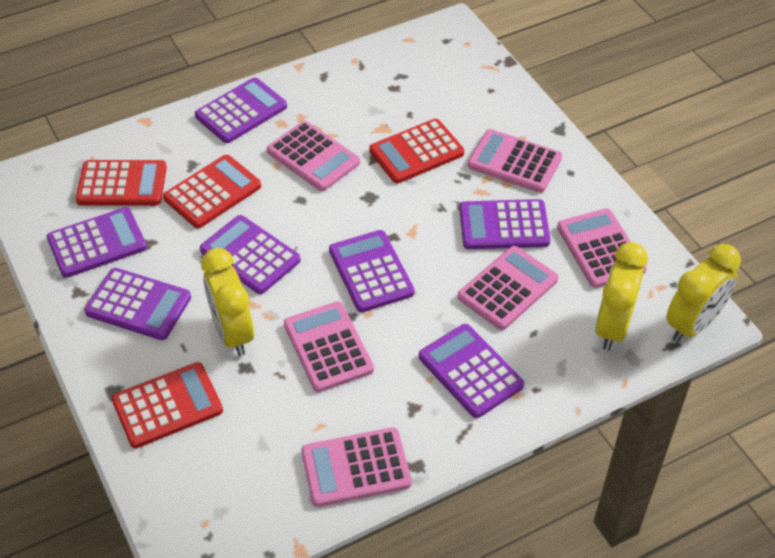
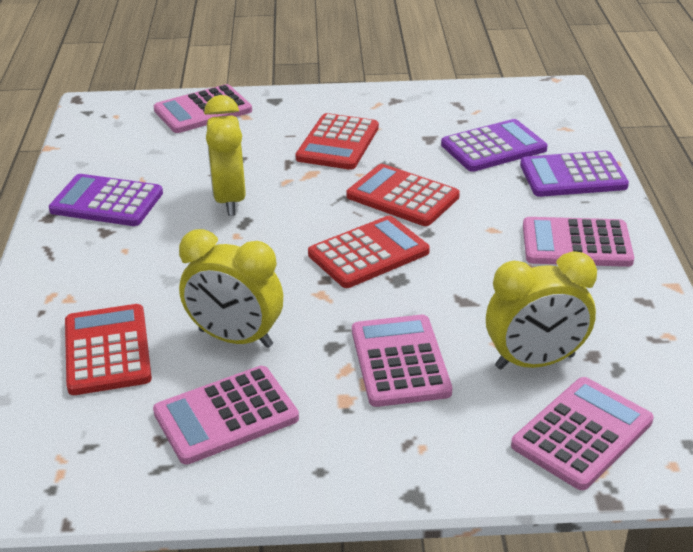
pink calculator: [267,121,360,191] [284,301,374,392] [301,427,412,507] [458,246,558,330] [467,129,562,193] [557,208,647,288] = 6 -> [153,366,299,465] [154,84,252,133] [352,315,452,407] [511,377,654,490] [523,217,634,267] = 5
purple calculator: [47,207,147,278] [84,268,191,340] [195,77,287,143] [200,215,301,294] [329,230,415,312] [419,324,524,418] [459,199,550,249] = 7 -> [49,174,163,226] [441,119,548,172] [520,151,629,197] = 3

